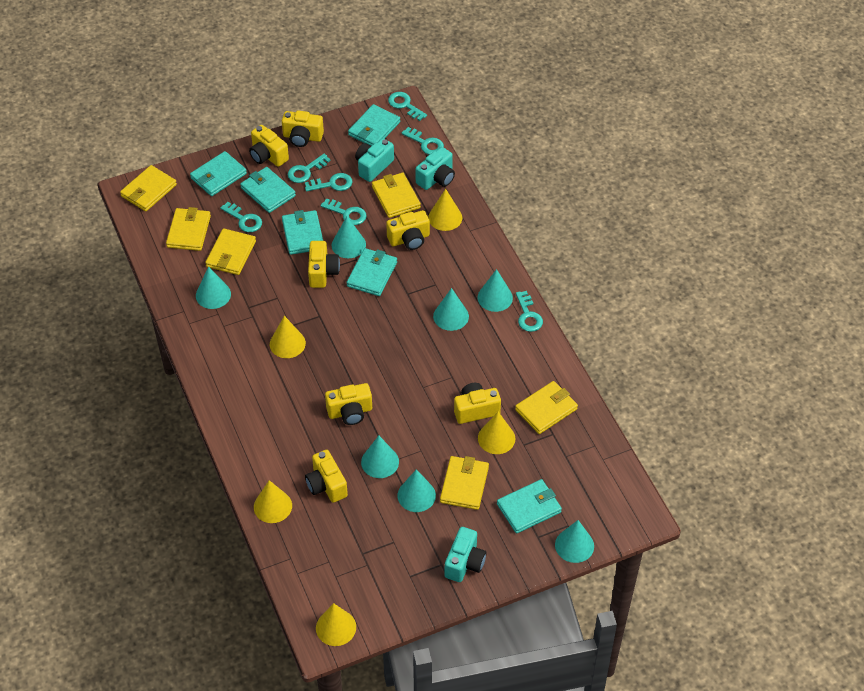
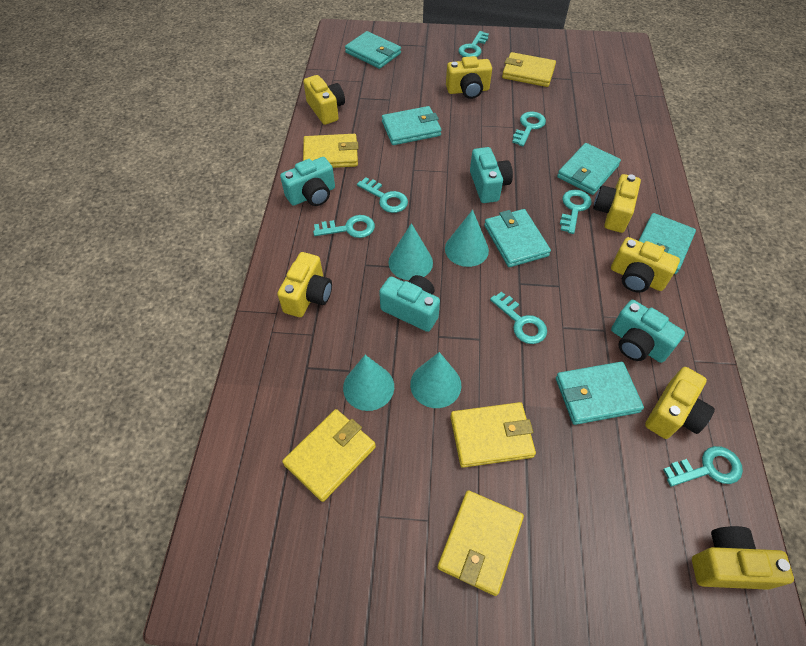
turquoise camera: [355,138,394,182] [415,147,455,190] [445,527,486,582] = 3 -> [280,157,335,206] [379,275,440,332] [470,147,513,203] [611,300,685,363] = 4
turquoise cone: [196,266,231,309] [332,216,366,258] [361,436,399,478] [397,469,436,512] [433,288,469,331] [478,269,513,312] [555,520,594,563] = 7 -> [343,355,394,411] [388,223,433,280] [410,352,461,408] [445,210,489,267] = 4
yellow cone: [254,480,292,523] [270,316,306,358] [316,603,356,646] [428,189,462,231] [478,412,515,454] = 5 -> none = 0
yellow wallet: [120,165,177,211] [166,207,211,251] [205,228,256,275] [372,173,421,218] [440,456,489,510] [515,381,578,434] = 6 -> [282,409,376,502] [303,134,359,168] [438,490,524,596] [450,402,536,468] [502,52,556,87] = 5

